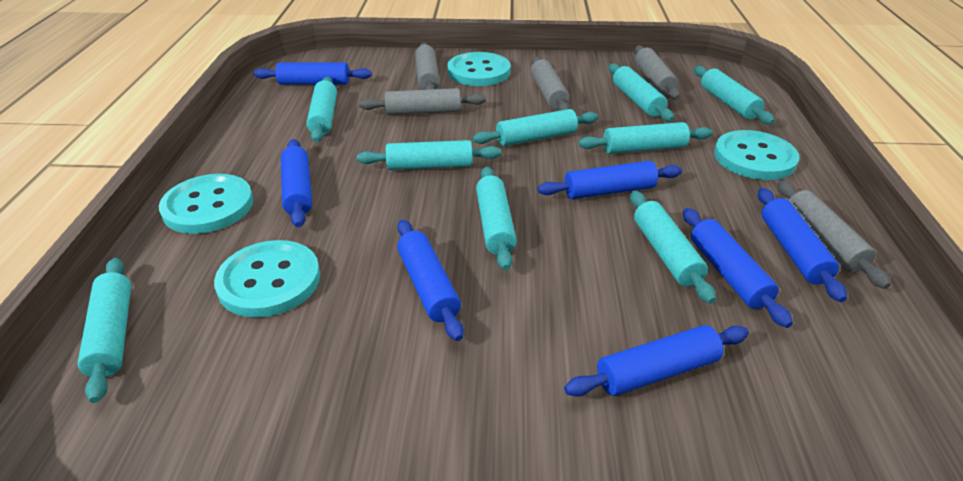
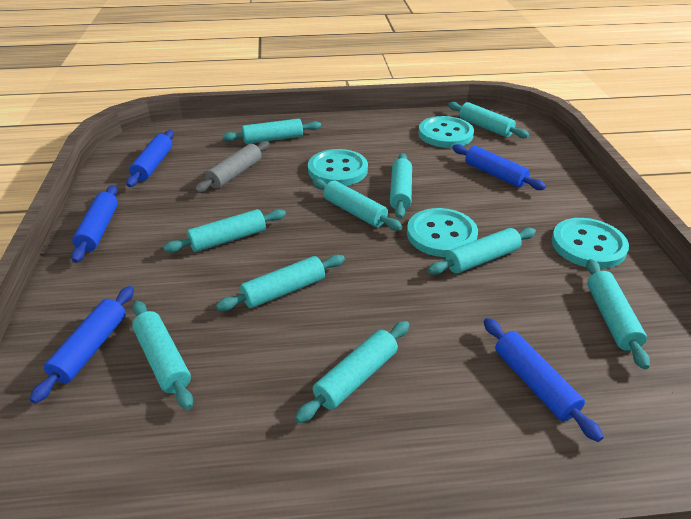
blue rolling pin: [254,63,372,85] [281,139,312,227] [397,220,464,341] [538,161,682,199] [564,325,749,397] [683,208,793,328] [758,188,847,302] = 7 -> [30,286,134,404] [71,185,118,263] [126,130,174,187] [452,144,546,190] [484,318,604,442] = 5
grey rolling pin: [359,88,486,115] [415,43,440,90] [531,57,570,111] [634,45,680,100] [777,181,891,289] = 5 -> [195,141,270,193] = 1
turquoise rolling pin: [78,258,131,403] [306,77,337,142] [357,140,501,170] [473,109,598,146] [476,167,517,270] [579,122,713,154] [609,63,674,121] [630,191,716,304] [694,66,775,124] = 9 -> [132,301,193,410] [163,209,286,253] [216,255,345,311] [222,118,321,144] [295,321,410,423] [312,178,402,231] [390,153,412,219] [428,228,536,275] [448,102,529,138] [586,259,650,369] = 10

